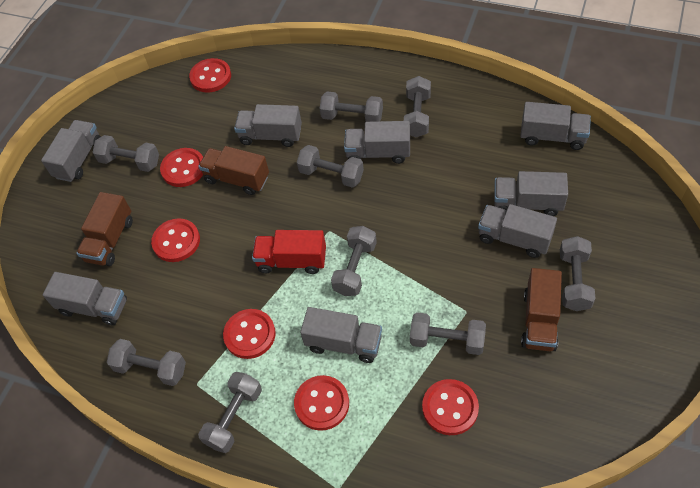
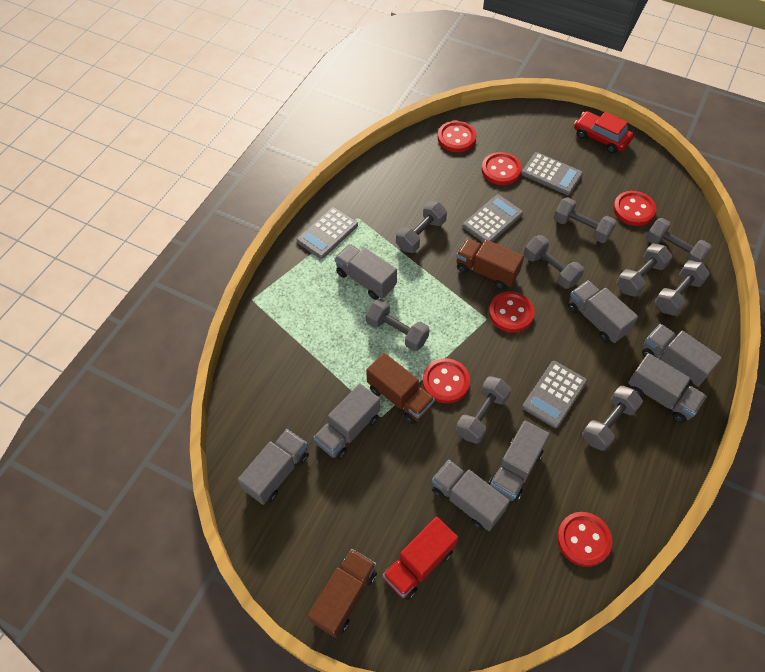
grey calculator: none = 0 -> [297,207,358,259] [462,195,523,242] [521,152,583,195] [522,361,587,428] = 4
red car: none = 0 -> [574,111,634,153] = 1

